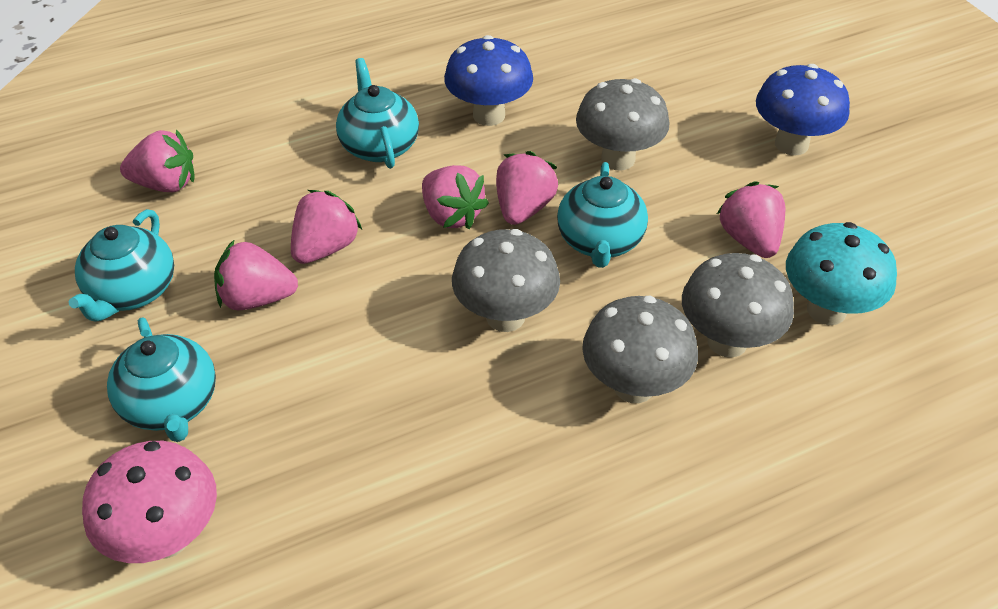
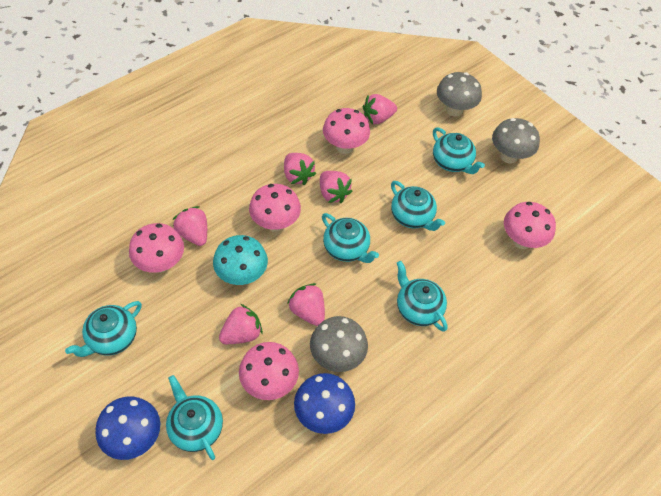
grey mushroom: [452,229,560,332] [576,78,670,170] [582,296,698,403] [682,253,794,358] = 4 -> [310,316,368,372] [437,72,482,117] [492,118,540,164] = 3
pink mushroom: [82,441,217,563] = 1 -> [129,223,184,273] [239,342,299,400] [249,184,301,232] [323,108,370,154] [504,202,556,249] = 5
turquoise teapot: [69,209,174,322] [107,317,216,442] [336,58,419,169] [557,162,648,268] = 4 -> [65,301,142,357] [166,375,223,460] [322,213,379,263] [391,181,445,231] [397,261,448,332] [433,127,485,174] = 6

